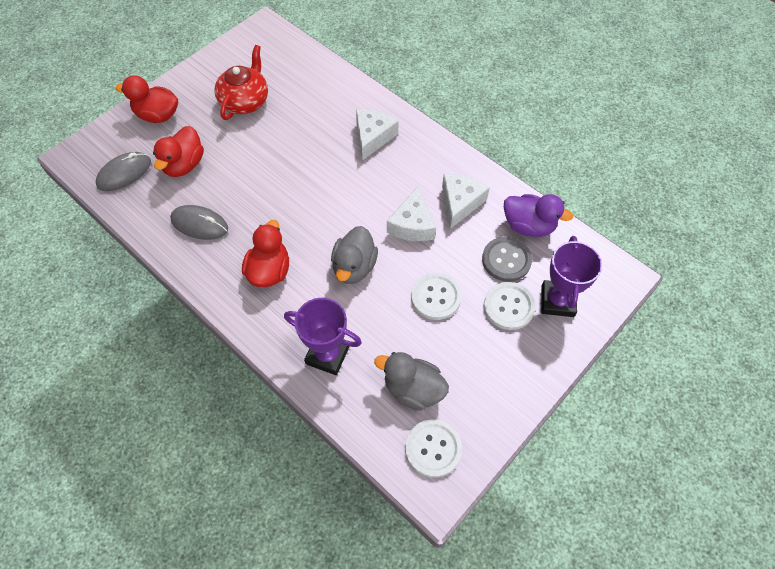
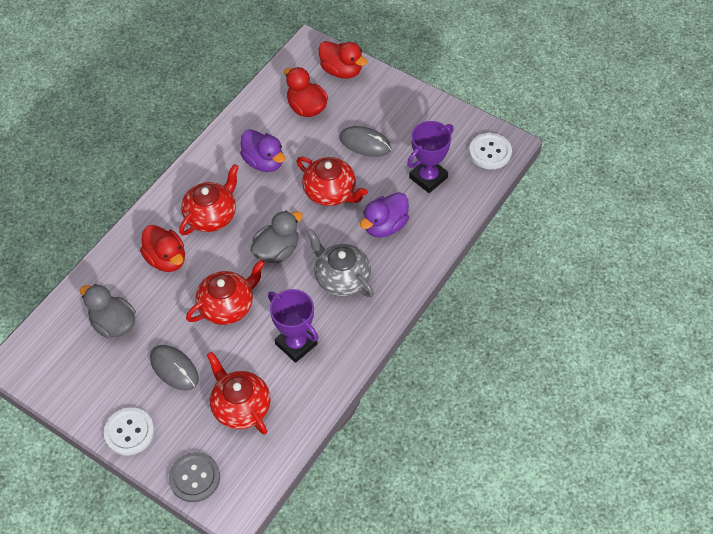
grey teapot: none = 0 -> [307,229,374,297] = 1
purple duck: [504,194,573,237] = 1 -> [240,129,285,172] [360,192,409,238] = 2
red teapot: [214,45,268,120] = 1 -> [179,164,239,235] [186,260,265,325] [207,352,270,435] [296,157,367,206] = 4
white button: [405,419,462,478] [411,273,462,320] [484,282,535,330] = 3 -> [104,407,154,455] [469,133,512,169] = 2
white cheese: [356,109,399,161] [387,186,436,241] [442,174,490,229] = 3 -> none = 0

